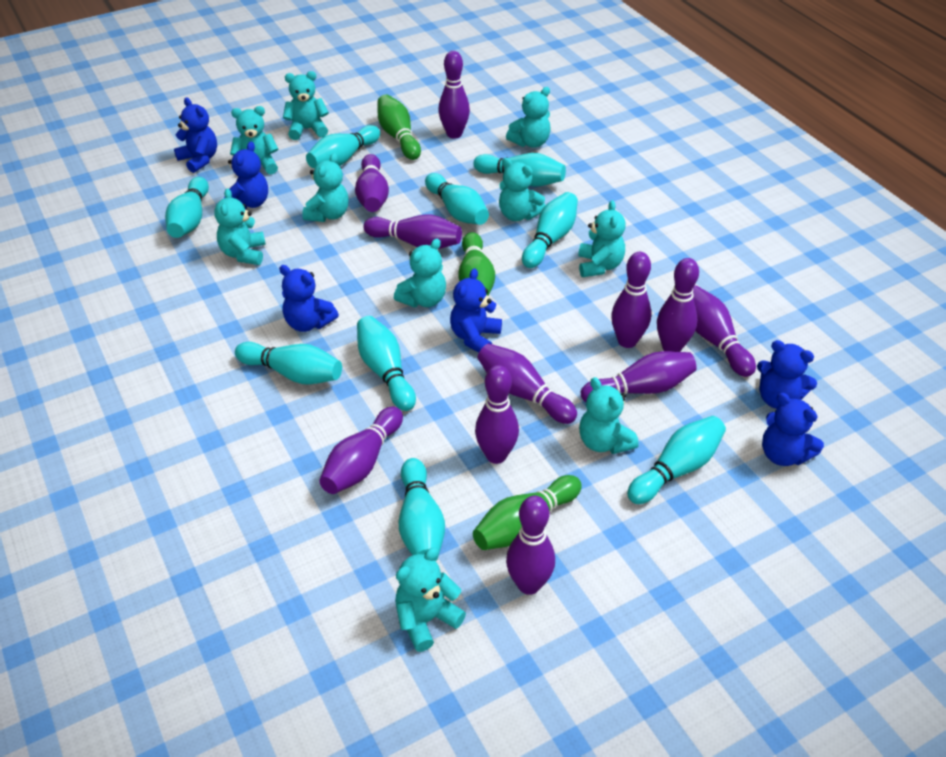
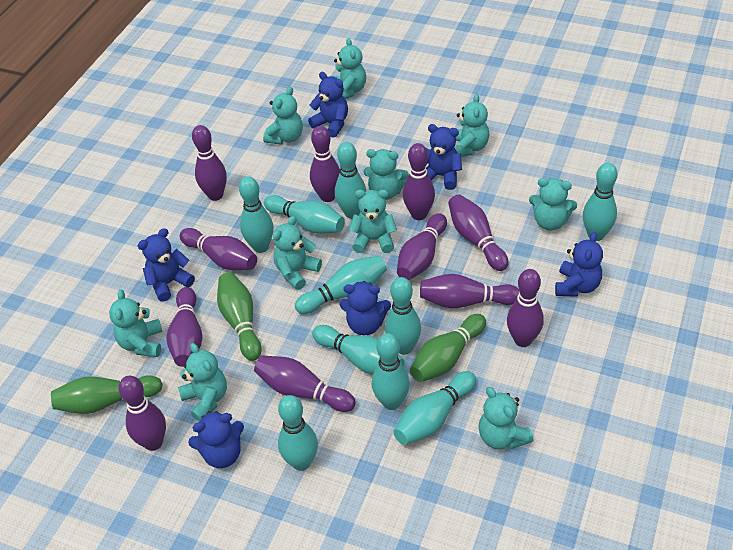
turquoise bowling pin: [165,177,209,238] [235,342,342,384] [306,125,380,168] [357,316,416,411] [399,458,445,561] [425,173,489,225] [474,153,566,186] [522,192,578,268] [627,416,726,504] = 9 -> [239,176,273,253] [264,195,345,234] [278,395,318,471] [295,256,387,314] [312,325,404,374] [335,142,366,219] [372,333,410,410] [385,277,421,355] [393,371,476,445] [583,163,617,241] = 10

